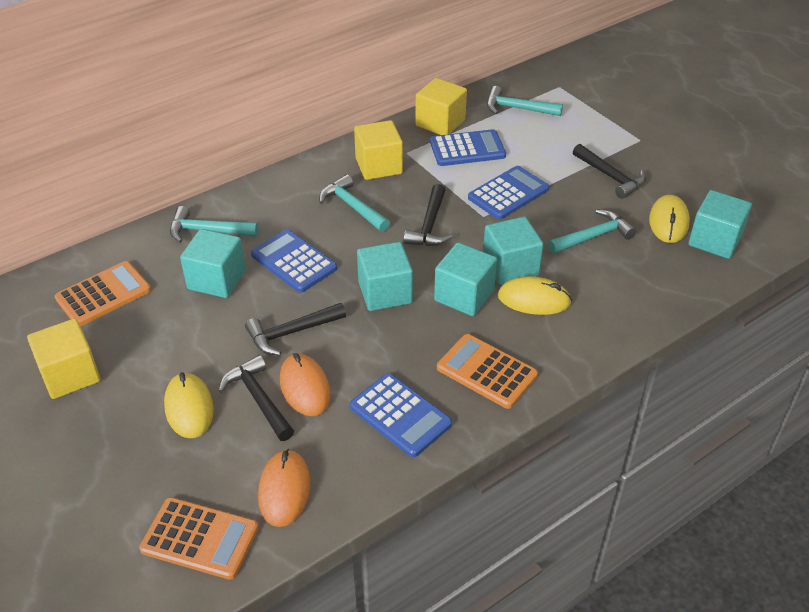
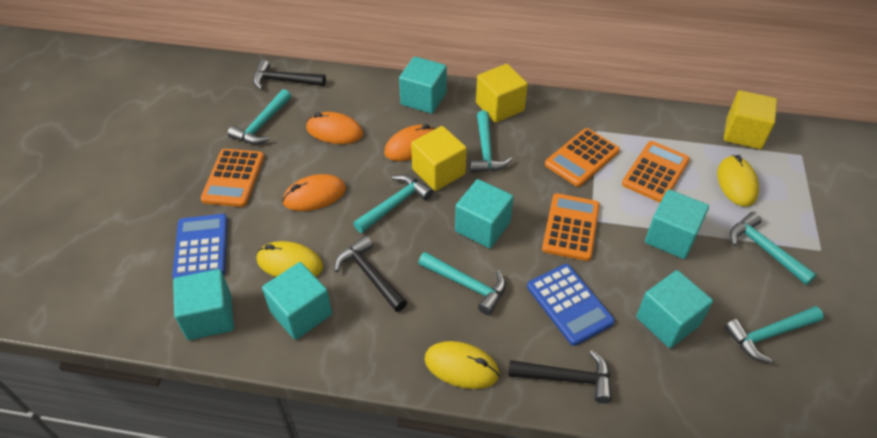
black hammer: [218,355,294,441] [245,303,346,356] [403,184,452,246] [573,144,646,199] = 4 -> [253,60,326,90] [334,236,407,312] [508,350,612,403] = 3
blue calculator: [251,229,337,293] [350,373,452,457] [430,129,506,166] [468,166,549,220] = 4 -> [172,214,228,279] [527,264,615,346] = 2
orange calculator: [55,261,151,326] [139,497,258,580] [437,334,538,409] = 3 -> [201,149,264,207] [542,193,600,261] [545,128,620,187] [622,141,690,203] = 4
orange mouse: [258,449,310,527] [280,353,331,416] = 2 -> [282,174,346,211] [306,112,363,144] [384,124,435,161] = 3
turquoise cube: [180,229,246,298] [357,242,413,311] [434,243,497,316] [483,217,544,285] [688,190,752,259] = 5 -> [173,269,234,340] [262,262,332,340] [399,57,447,114] [455,179,514,248] [636,270,713,348] [645,189,709,259] = 6
turquoise hammer: [170,206,259,243] [319,174,390,232] [487,86,563,116] [548,209,636,254] = 4 -> [228,89,291,144] [353,174,433,233] [418,252,506,315] [470,111,512,173] [725,306,824,363] [730,212,817,285] = 6

